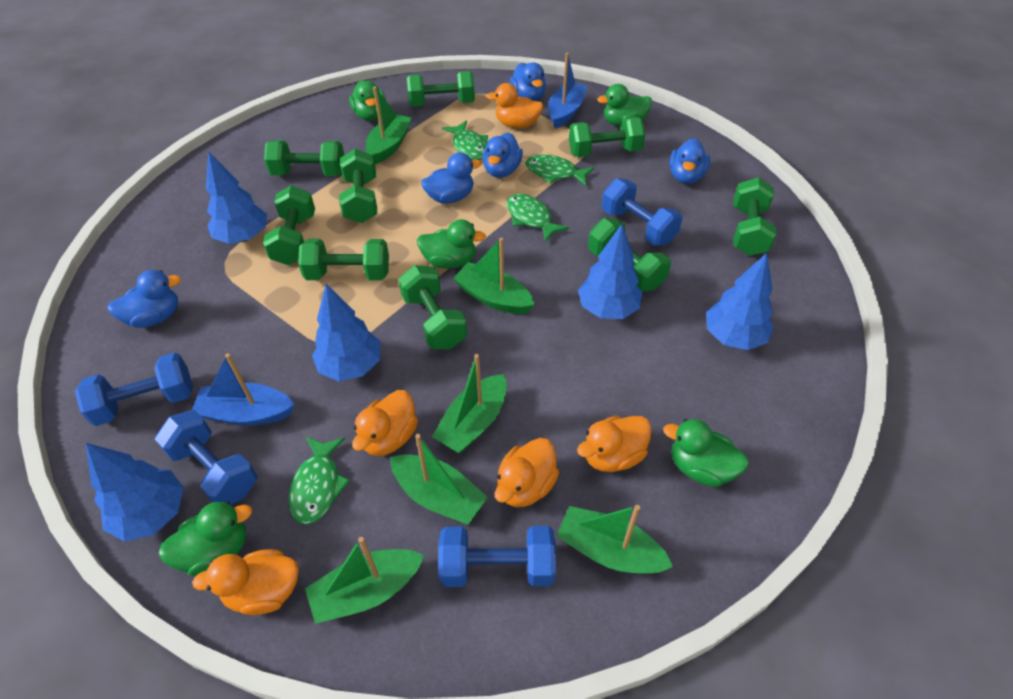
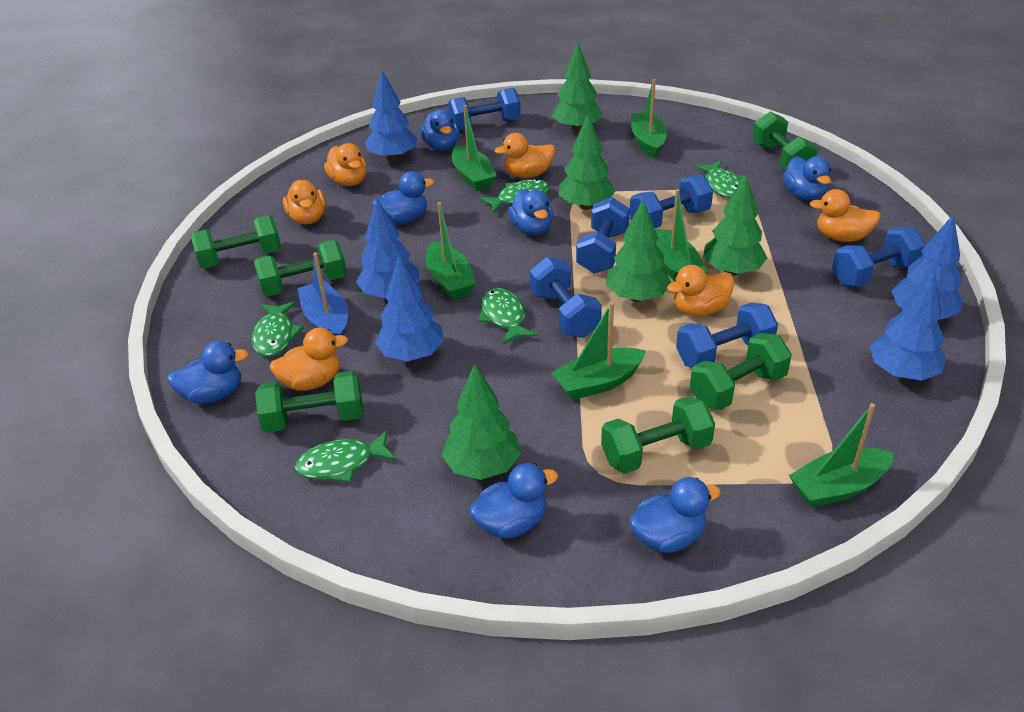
blue boat: [192,353,295,426] [548,53,587,128] = 2 -> [298,252,348,336] = 1
blue duck: [107,270,181,328] [421,152,481,204] [483,132,523,178] [510,62,546,101] [669,138,710,184] = 5 -> [167,341,249,404] [372,171,434,225] [420,109,459,151] [469,463,558,538] [508,189,553,235] [629,477,721,553] [783,156,831,201] = 7
blue dumbbell: [75,353,193,426] [155,410,257,505] [438,526,556,587] [602,178,682,246] = 4 -> [448,88,521,130] [530,257,602,338] [576,197,630,274] [629,175,713,228] [676,302,778,368] [832,227,926,287] = 6
green duck: [158,501,252,576] [349,80,386,121] [417,219,486,269] [597,84,652,127] [663,419,749,487] = 5 -> none = 0
green dumbbell: [263,186,315,265] [264,140,344,176] [298,239,389,280] [339,149,377,223] [398,265,467,349] [407,71,475,107] [569,117,645,157] [588,218,671,291] [733,177,776,256] = 9 -> [191,215,281,269] [254,240,347,296] [255,371,363,433] [601,396,715,474] [690,333,792,410] [752,112,818,171] = 6
green fish: [289,437,350,525] [442,120,488,160] [507,194,569,242] [525,155,595,186] = 4 -> [251,301,303,357] [295,430,397,482] [478,288,538,345] [479,179,550,214] [694,160,744,199] = 5
green tree: none = 0 -> [442,364,521,480] [552,43,603,132] [558,114,616,210] [606,199,671,302] [703,174,767,276] = 5
orange duck: [192,549,299,615] [352,390,418,456] [487,83,544,128] [495,438,559,507] [577,415,652,472] = 5 -> [269,328,348,391] [283,180,326,224] [324,143,366,186] [494,133,555,178] [667,265,734,316] [810,189,881,242] = 6

